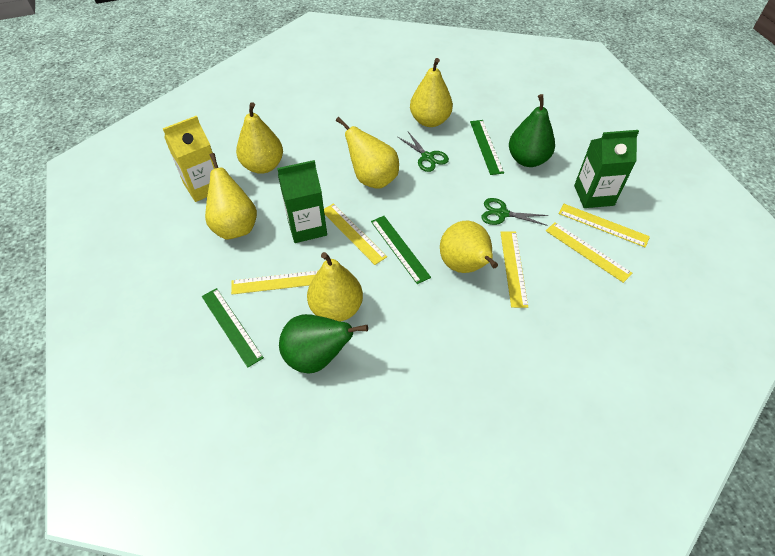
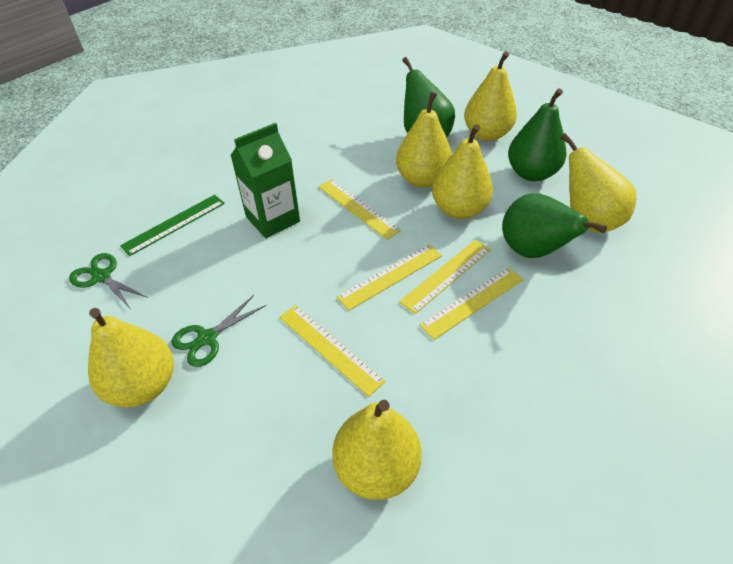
green carton: [277,160,327,243] [574,130,639,208] = 2 -> [230,123,300,238] = 1
green pear: [279,314,368,374] [509,94,555,167] = 2 -> [402,57,455,137] [502,193,607,258] [508,88,566,181] = 3
green ruler: [202,288,264,368] [371,216,431,284] [470,120,504,175] = 3 -> [120,195,225,256] = 1
yellow carton: [163,116,215,202] = 1 -> none = 0

